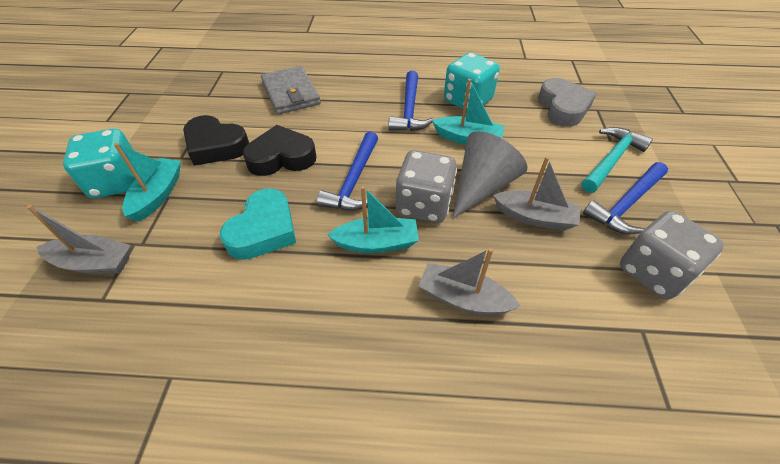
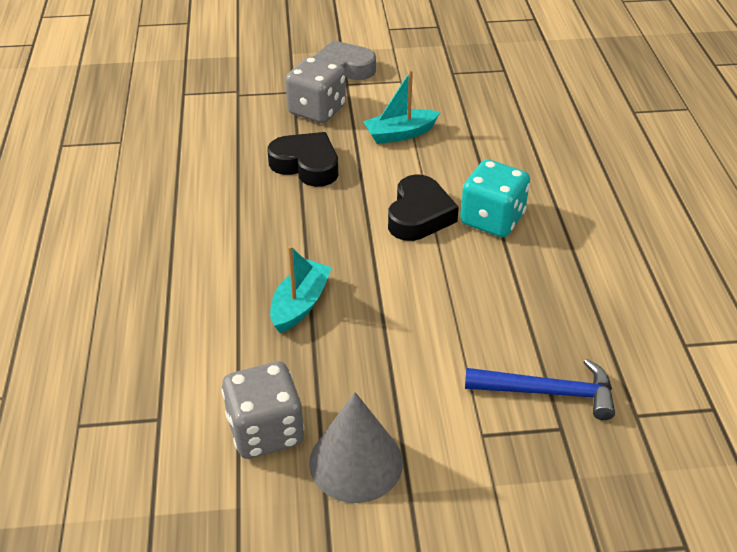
blue hammer: [317,131,378,211] [388,71,434,131] [583,162,668,235] = 3 -> [465,359,615,420] = 1
grey boat: [27,205,131,274] [418,248,520,315] [493,156,581,230] = 3 -> none = 0
grey wallet: [261,66,321,115] = 1 -> none = 0
turquoise boat: [114,143,181,222] [328,186,419,253] [432,79,504,145] = 3 -> [270,246,332,333] [363,70,440,144] = 2
turquoise dice: [63,129,136,198] [444,53,500,111] = 2 -> [460,159,530,237] = 1
turquoise hammer: [581,127,653,193] = 1 -> none = 0
turquoise heart: [220,188,296,260] = 1 -> none = 0

